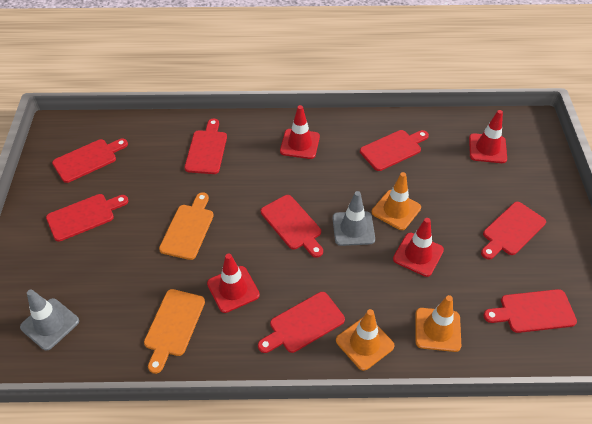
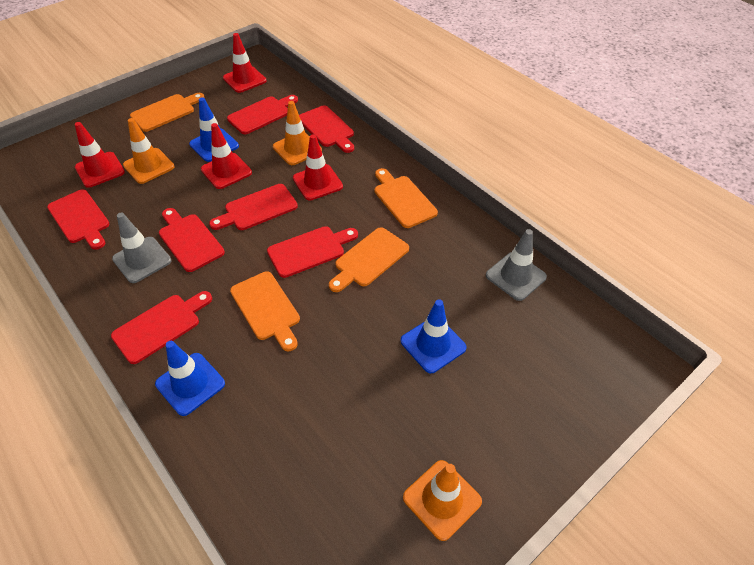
blue traffic cone: none = 0 -> [155,341,225,416] [189,97,239,162] [401,299,467,373] = 3
orange cutting board: [144,289,205,374] [159,192,214,260] = 2 -> [130,93,205,132] [230,271,300,351] [329,227,409,292] [375,168,438,228] = 4
red cutting board: [46,194,128,242] [52,139,128,183] [185,119,227,174] [258,292,345,353] [261,195,323,258] [360,130,429,171] [481,202,546,259] [484,289,577,333] = 8 -> [47,189,109,250] [111,291,212,364] [159,208,225,272] [209,184,298,230] [227,95,298,134] [267,226,358,278] [299,105,354,153] = 7

